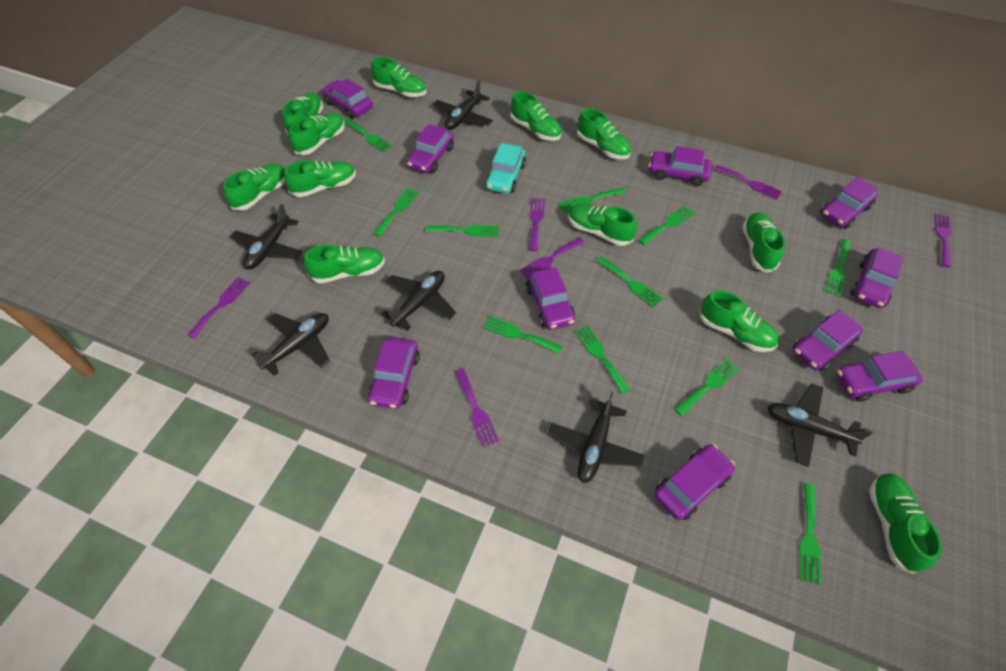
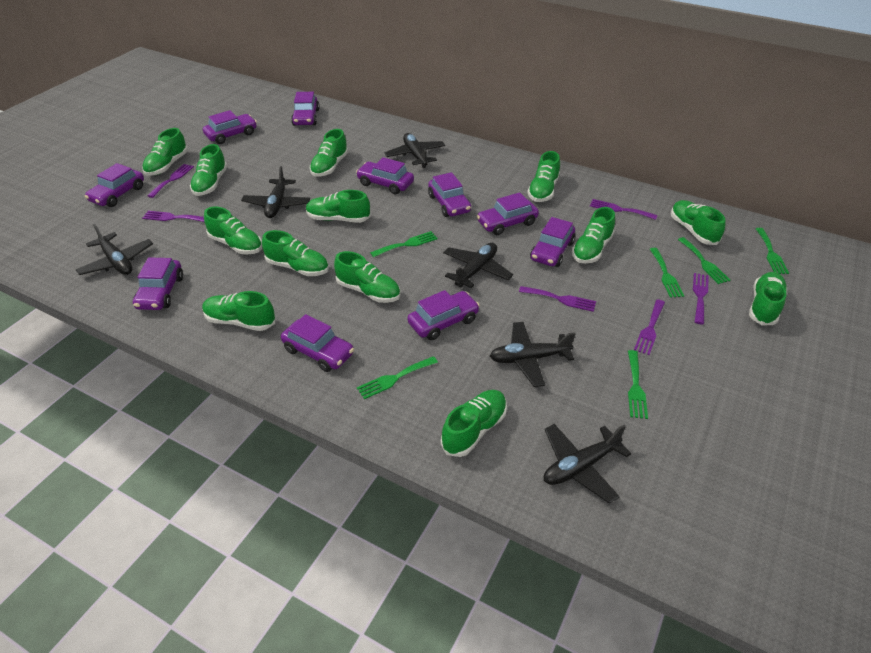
green fork: [344,119,392,152] [373,187,419,237] [426,225,499,237] [483,316,563,354] [558,187,626,213] [575,326,630,394] [597,256,663,308] [638,205,695,245] [674,359,740,416] [799,483,821,585] [825,239,851,297] = 11 -> [357,356,438,399] [370,231,438,257] [628,350,648,419] [650,248,684,297] [678,237,730,284] [756,228,789,274] = 6
green shoe: [223,164,285,211] [282,92,323,135] [284,160,356,197] [289,113,345,155] [304,244,385,283] [371,57,427,97] [510,91,562,141] [568,204,637,246] [577,108,631,159] [700,290,779,352] [742,212,786,273] [869,473,942,574] = 12 -> [142,128,188,176] [190,144,227,196] [202,291,275,331] [204,207,262,255] [262,230,329,276] [306,190,371,223] [310,129,348,177] [334,251,400,303] [441,390,507,457] [527,151,560,202] [572,207,615,264] [671,200,726,245] [749,272,787,325] = 13
turquoise car: [485,143,526,193] = 1 -> none = 0

